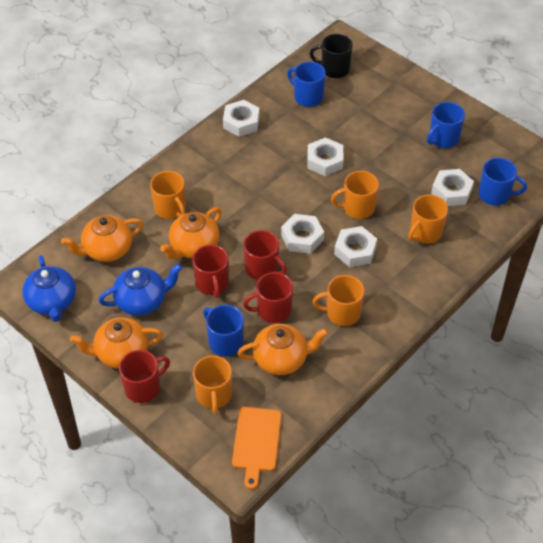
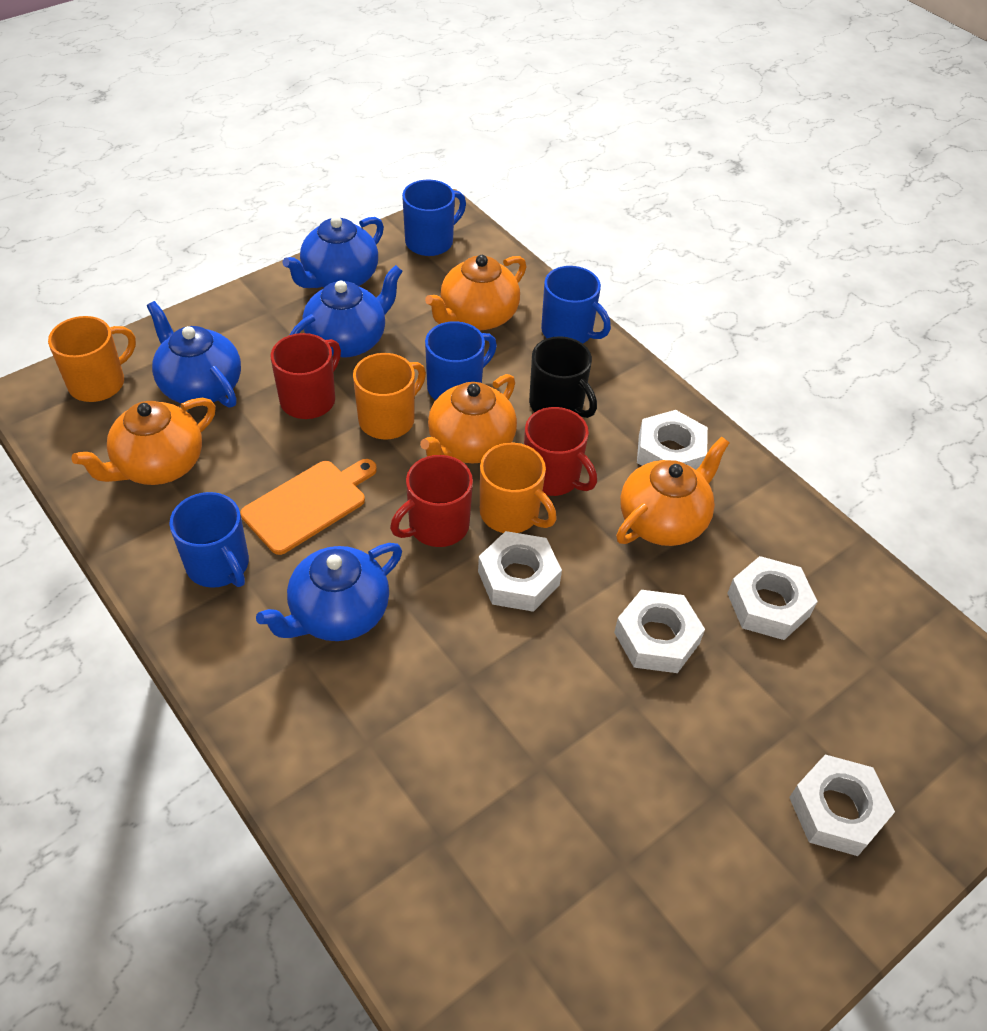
blue teapot: [22,255,76,322] [99,264,182,316] = 2 -> [147,301,241,408] [256,543,402,641] [282,216,384,288] [290,265,403,358] = 4
orange mug: [150,171,186,219] [193,355,232,415] [312,275,364,326] [331,171,379,219] [408,194,448,243] = 5 -> [48,316,136,402] [353,353,426,439] [480,443,557,533] = 3
red mug: [119,350,170,403] [192,245,229,298] [243,230,287,280] [243,272,293,323] = 4 -> [270,333,341,419] [390,455,473,547] [524,407,597,496] = 3

